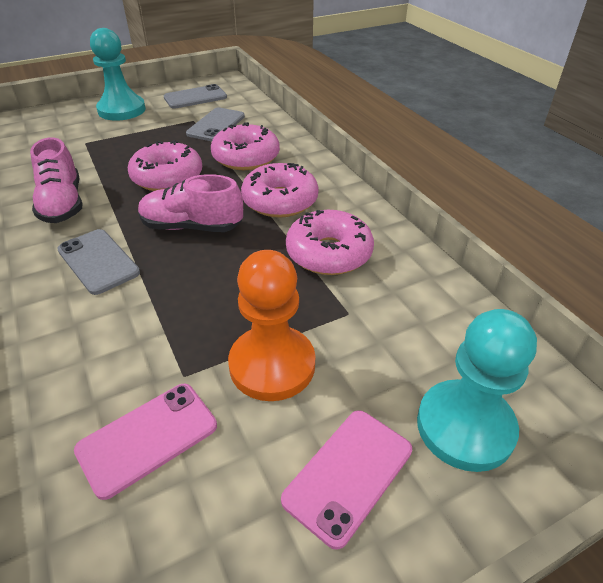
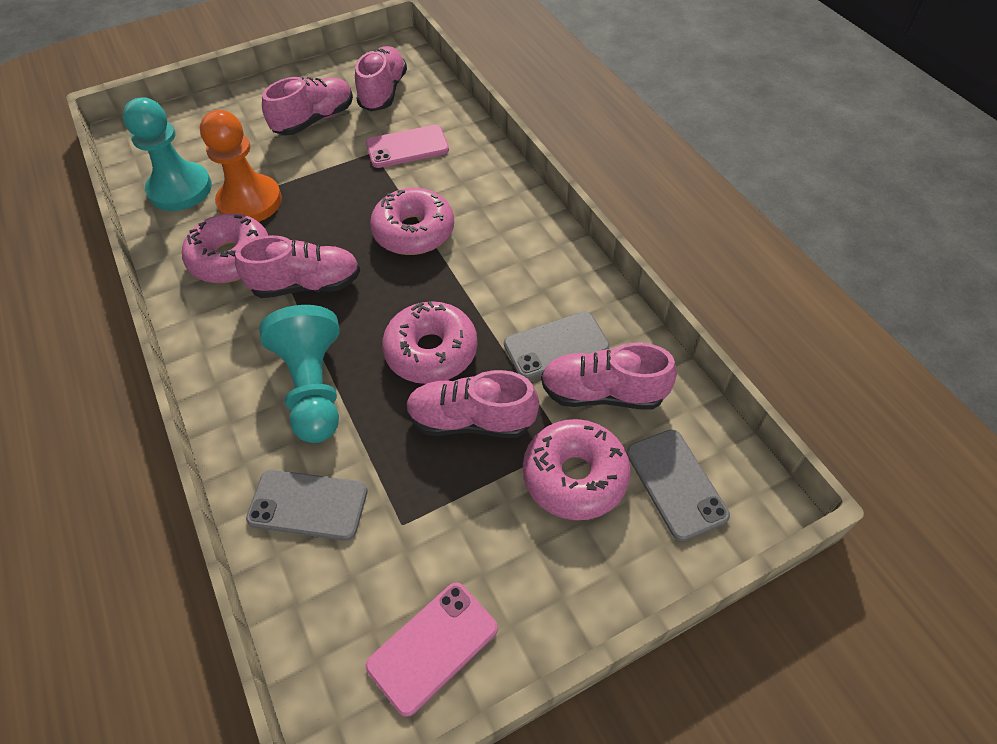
pink shoe: [30,137,83,223] [138,174,243,232] = 2 -> [235,235,360,298] [262,77,353,135] [355,46,407,111] [406,370,539,438] [541,342,677,410] = 5

